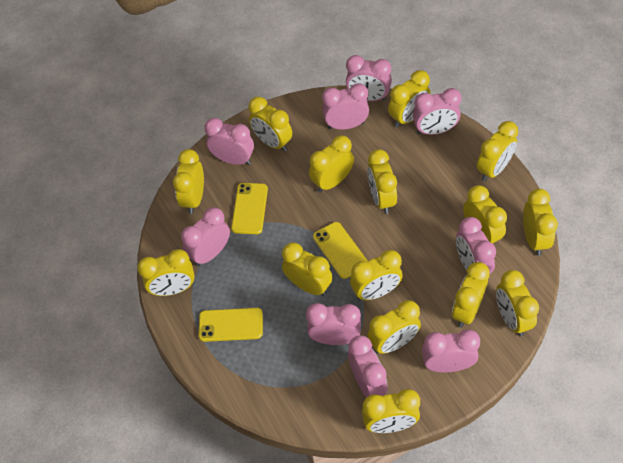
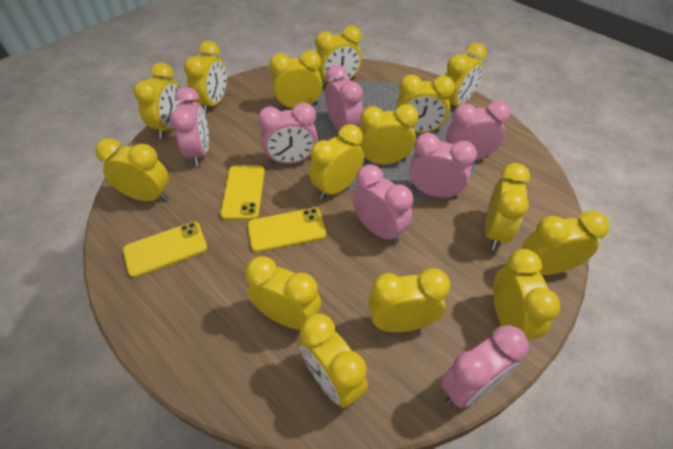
pink clock: [181,207,230,266] [204,118,254,165] [306,303,361,345] [322,83,369,130] [346,55,392,101] [348,335,387,398] [413,88,462,135] [422,329,480,372] [456,217,496,274] = 9 -> [170,87,209,167] [258,102,318,164] [325,65,363,131] [352,165,413,244] [409,133,477,199] [441,325,529,408] [446,100,511,160] = 7

